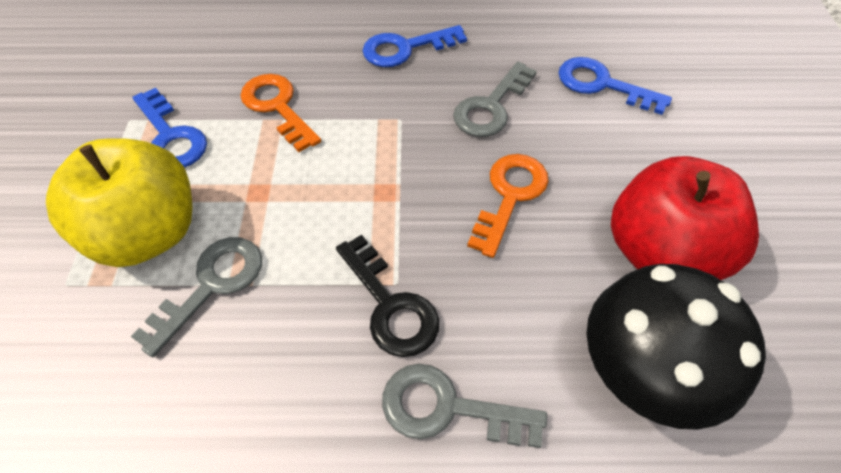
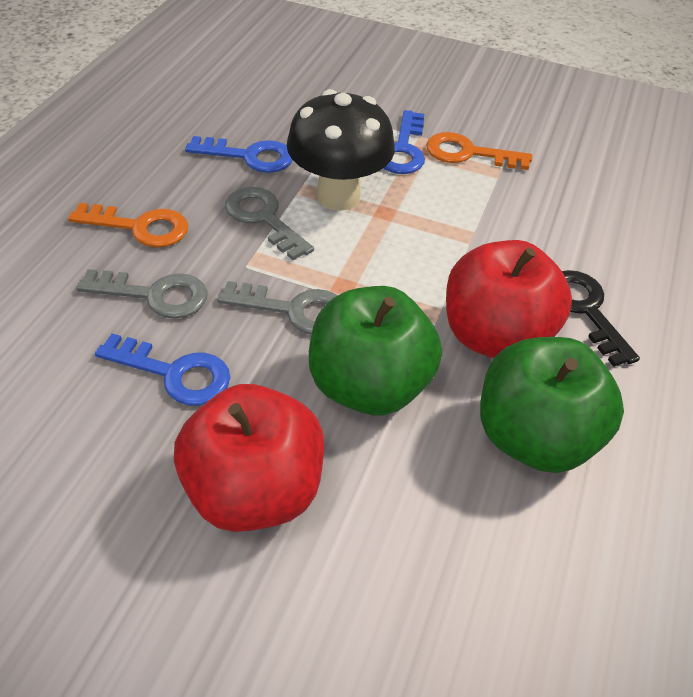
green apple: none = 0 -> [309,286,442,415] [480,337,624,473] = 2
red apple: [611,156,759,280] = 1 -> [174,384,324,532] [446,240,572,358] = 2
yellow apple: [46,138,193,267] = 1 -> none = 0

